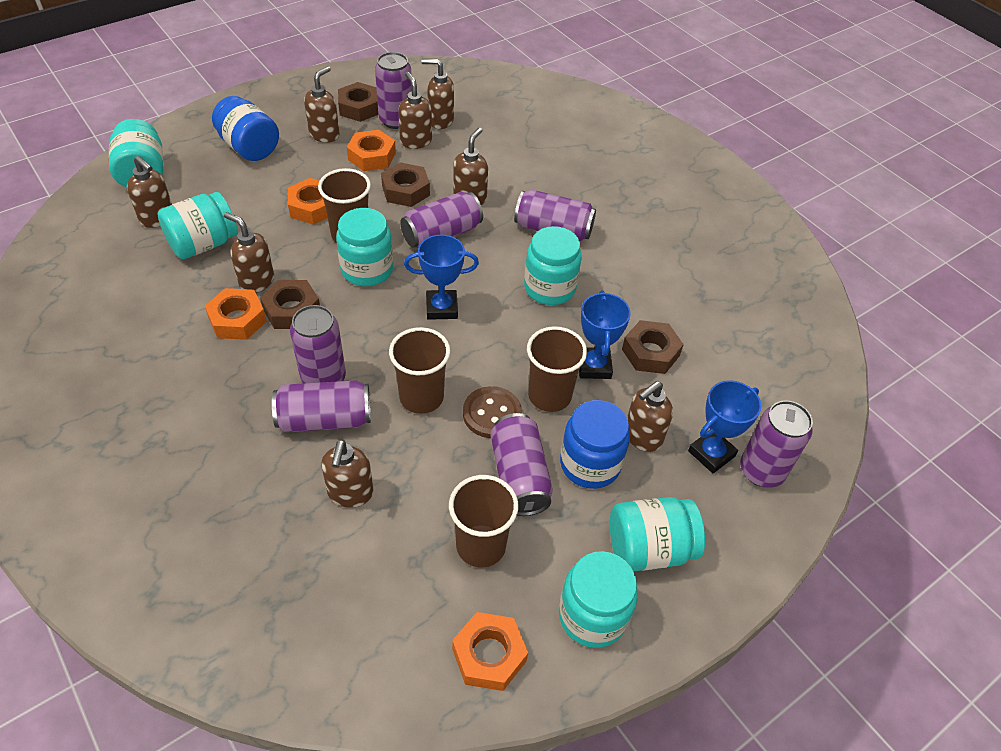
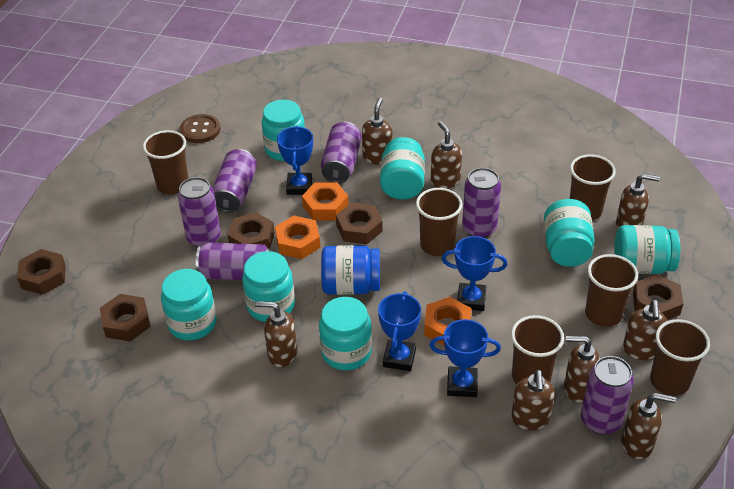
blue jar: [212,96,279,161] [560,400,630,489] = 2 -> [321,245,380,295] = 1
blue trophy: [404,235,479,320] [579,291,631,379] [688,380,762,473] = 3 -> [277,126,313,195] [378,291,421,371] [430,319,501,397] [442,236,507,311] = 4
brown cup: [318,168,371,243] [389,327,450,414] [449,475,519,568] [527,326,587,412] = 4 -> [143,130,188,195] [416,188,462,256] [511,315,564,384] [570,154,616,221] [585,254,638,327] [650,319,710,396] = 6
brown nut: [260,280,320,329] [338,82,378,122] [381,162,430,207] [622,320,684,374] = 4 -> [17,249,66,295] [100,294,151,341] [228,212,275,249] [336,203,383,244] [633,274,683,320] = 5
orange nut: [205,288,267,340] [288,178,328,225] [347,130,396,171] [452,612,528,691] = 4 -> [275,216,320,259] [302,182,349,220] [424,297,471,346] = 3
purple can: [272,380,371,432] [290,305,346,383] [375,52,412,129] [400,192,483,248] [491,413,553,516] [514,190,596,242] [740,400,813,487] = 7 -> [178,177,221,247] [196,243,272,280] [213,149,257,213] [321,122,362,183] [462,168,501,238] [581,356,634,434] = 6
turquoise jar: [109,119,163,188] [158,192,238,259] [336,208,393,286] [524,226,582,305] [559,551,638,648] [610,497,705,571] = 6 -> [161,269,217,341] [242,251,295,322] [262,100,305,161] [319,297,372,370] [380,137,425,200] [544,199,595,267] [614,225,680,274] = 7

